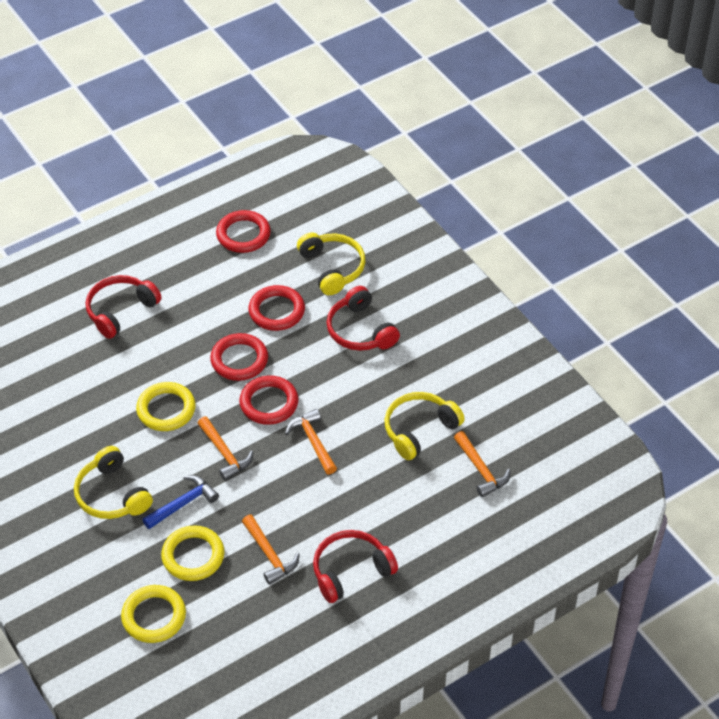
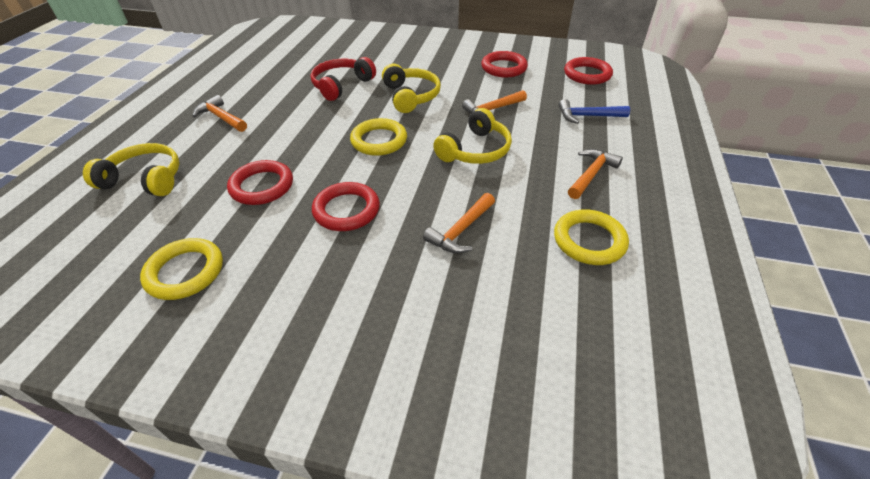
red headphones: [86,275,162,339] [313,530,398,603] [327,286,400,351] = 3 -> [311,57,376,101] = 1

